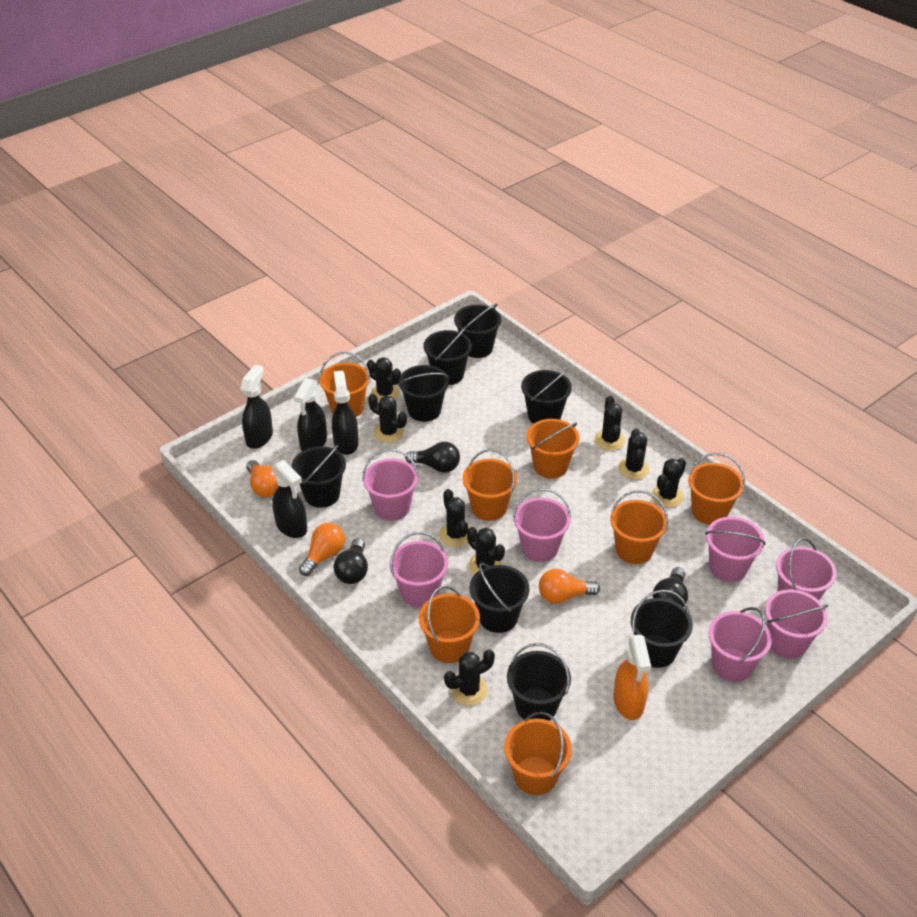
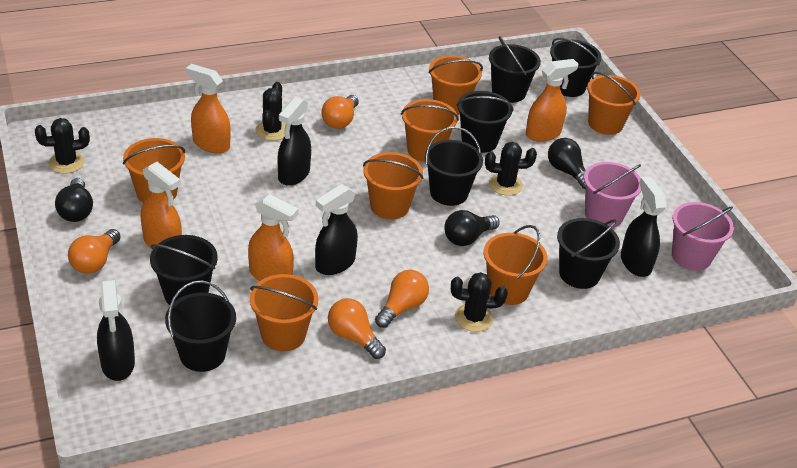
black bucket: [292,445,346,508] [398,365,449,422] [423,327,472,385] [454,303,501,358] [470,563,530,633] [507,643,571,720] [521,369,572,424] [631,590,693,668] = 8 -> [150,235,218,305] [165,280,236,372] [425,127,483,206] [456,91,513,153] [489,36,541,103] [550,38,602,97] [557,218,620,289] = 7
black cactus: [367,357,401,402] [368,394,407,443] [439,489,469,547] [444,649,495,706] [467,527,505,575] [595,396,625,450] [618,429,650,480] [652,458,686,507] = 8 -> [35,118,90,174] [256,82,285,141] [451,272,508,332] [485,142,537,196] = 4
orange light bulb: [246,460,279,497] [299,523,345,576] [539,569,600,604] = 3 -> [68,229,121,274] [321,95,359,129] [328,298,386,359] [375,270,429,328] = 4
orange spray bottle: [613,635,651,720] = 1 -> [141,162,182,250] [186,64,231,153] [248,194,298,281] [526,59,578,142] = 4
pink bucket: [362,449,419,521] [390,532,448,607] [513,488,571,562] [705,517,766,582] [708,607,772,682] [765,589,828,659] [776,538,837,600] = 7 -> [584,162,641,228] [672,202,734,271] = 2

